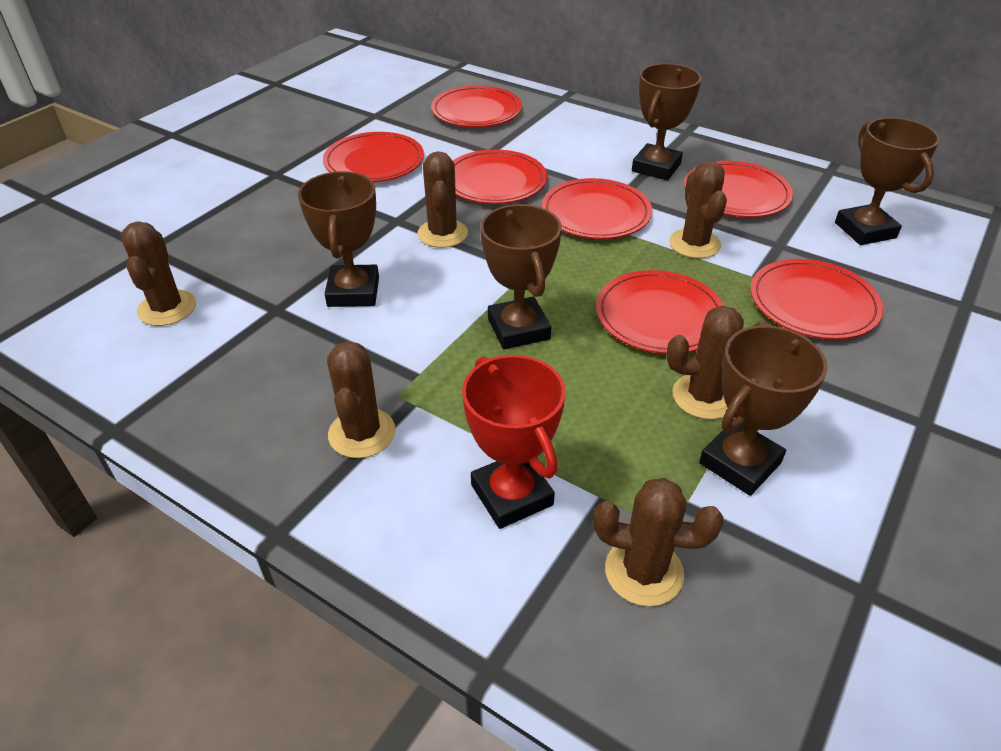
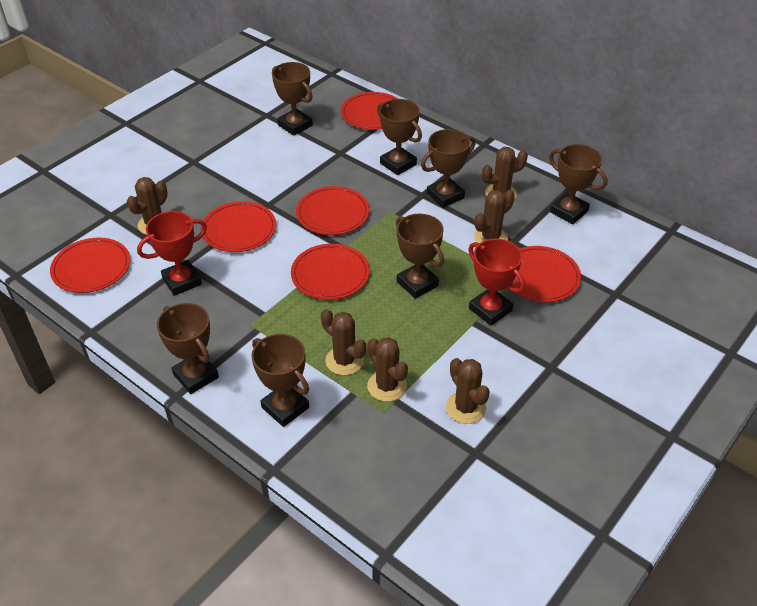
brown trophy: [298,171,379,307] [480,204,562,349] [632,63,701,181] [699,325,828,496] [835,118,940,245] = 5 -> [157,303,219,394] [252,334,309,427] [272,62,313,136] [377,99,422,175] [396,214,444,299] [421,129,475,208] [549,144,607,224] = 7
red plate: [323,132,424,182] [431,86,522,127] [453,149,547,204] [542,178,652,239] [596,270,724,354] [684,161,793,217] [751,259,883,339] = 7 -> [50,238,130,293] [201,202,276,252] [291,244,370,300] [296,186,370,235] [341,92,398,130] [511,246,581,302] = 6
red trophy: [462,355,565,529] = 1 -> [137,211,207,296] [468,239,525,325] = 2

